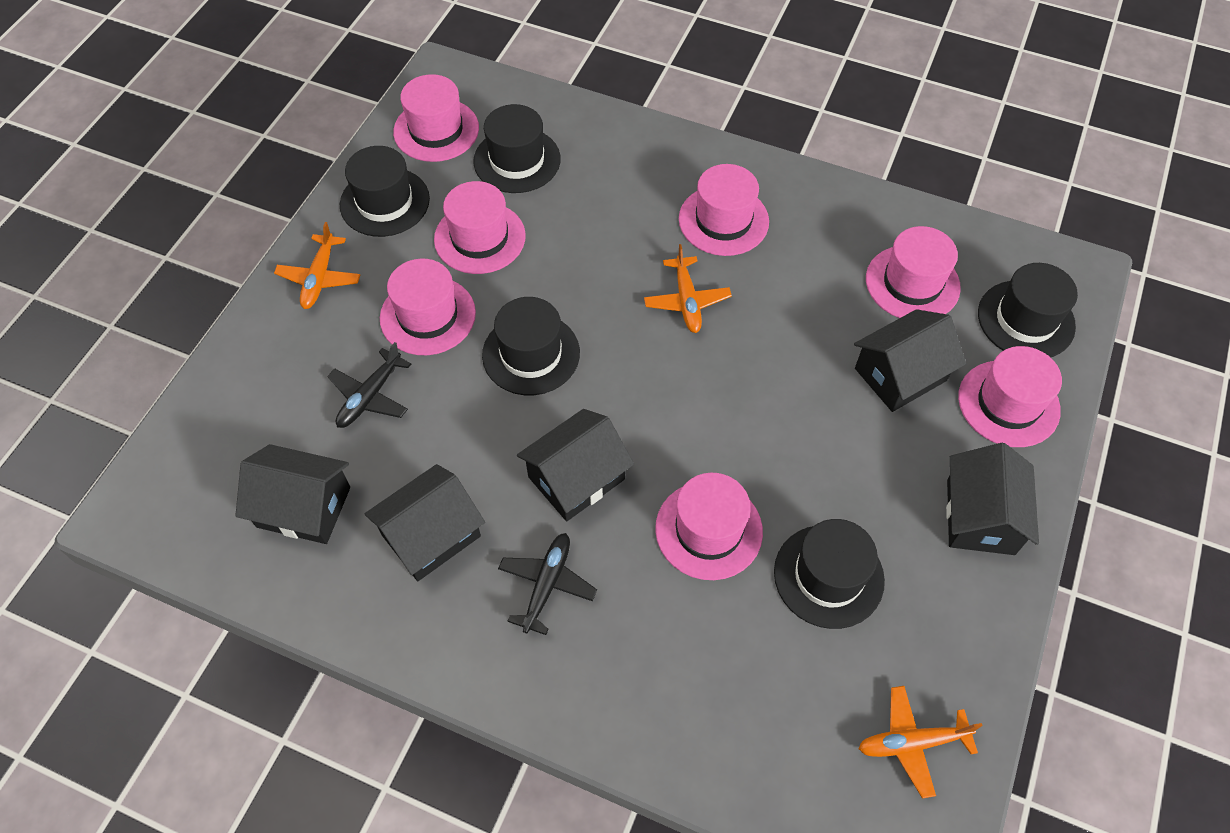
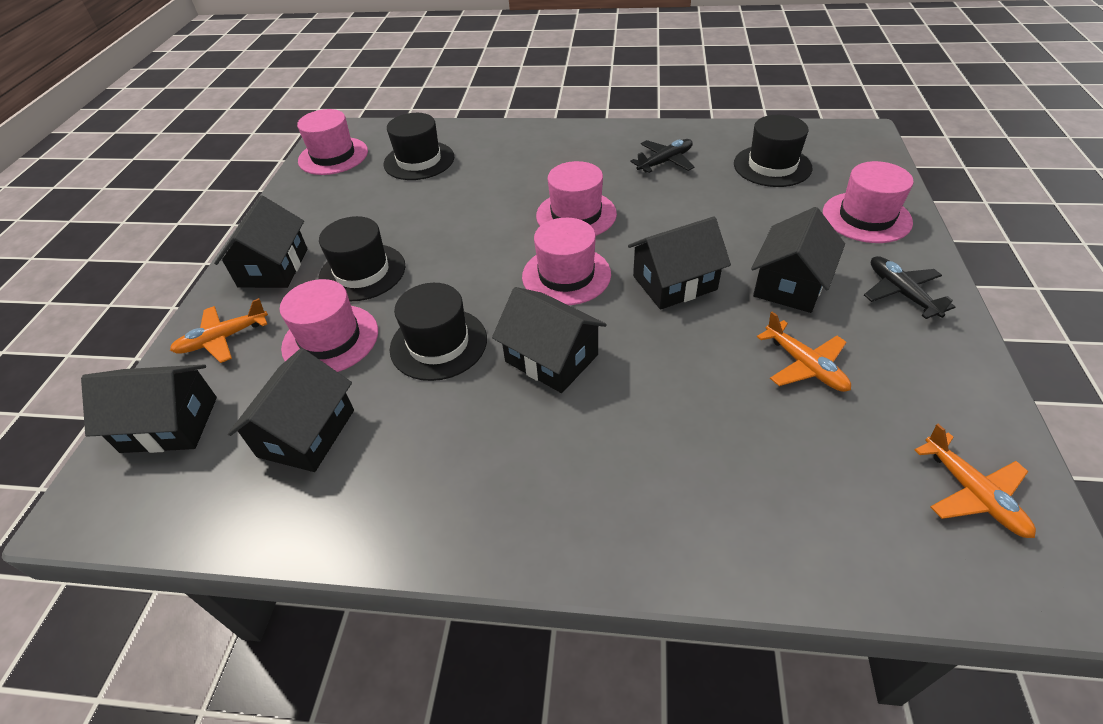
black hat: [340,146,430,237] [473,104,561,193] [482,297,580,395] [774,519,885,629] [978,263,1078,357] = 5 -> [319,216,405,301] [384,113,454,180] [390,283,487,381] [734,115,813,187] = 4
black house: [235,444,350,544] [365,464,485,581] [517,409,634,521] [854,309,966,412] [946,443,1039,555] = 5 -> [81,365,217,453] [214,195,308,288] [228,348,354,472] [492,287,607,393] [628,216,731,310] [751,207,845,313] = 6
pink hat: [380,259,476,355] [393,74,479,162] [434,181,526,274] [655,473,763,580] [679,164,769,256] [866,226,961,318] [958,346,1062,447] = 7 -> [280,279,378,372] [297,109,368,175] [522,218,611,305] [536,161,617,236] [823,161,914,243] = 5

